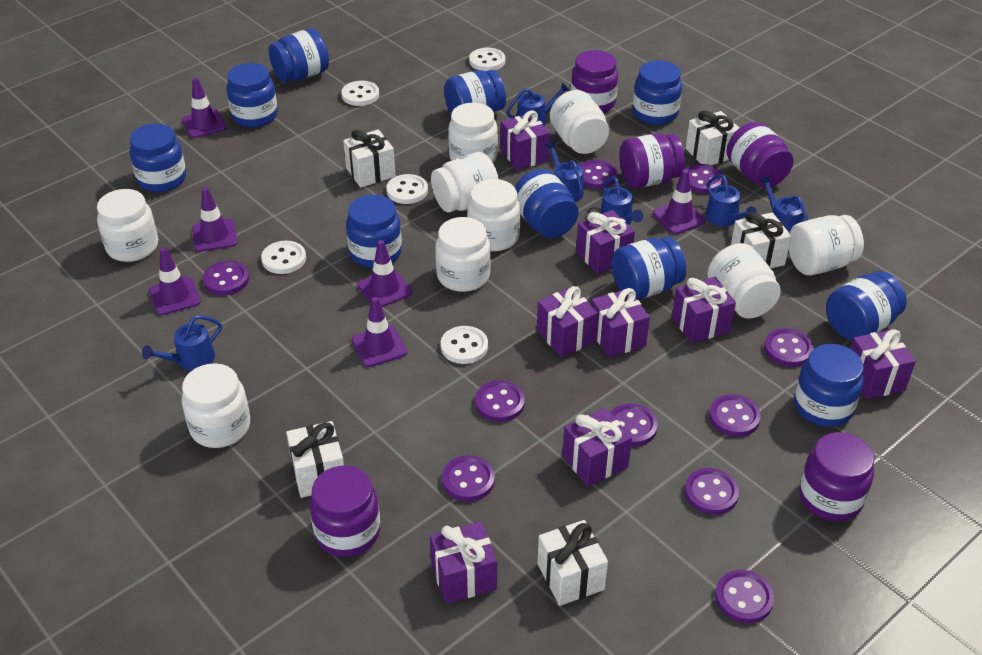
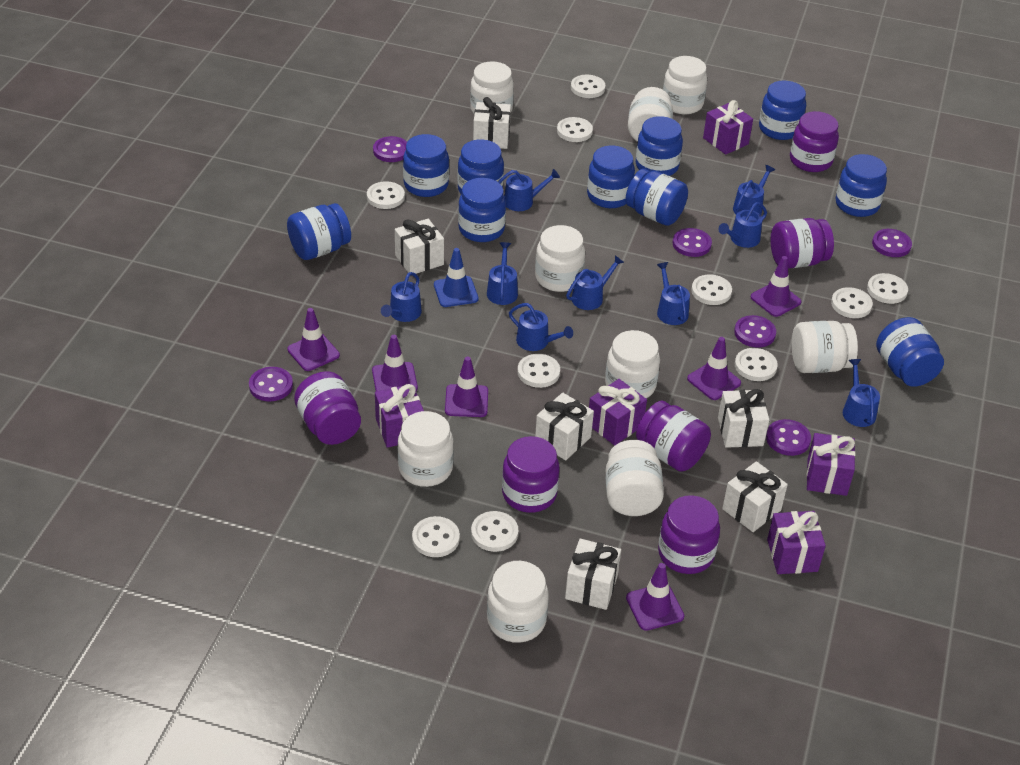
blue traffic cone: none = 0 -> [434,248,479,307] = 1
blue watering can: [142,315,222,371] [506,83,570,126] [545,141,584,202] [600,177,643,225] [705,175,757,227] [759,175,808,233] = 6 -> [381,272,422,322] [487,242,518,305] [498,169,560,211] [509,303,573,351] [566,255,624,310] [657,262,690,325] [718,202,767,248] [733,165,775,215] [843,359,880,427] = 9
purple button: [203,261,249,295] [442,455,495,501] [475,380,525,422] [580,160,617,189] [610,403,658,446] [685,468,739,515] [686,164,724,193] [709,394,761,437] [715,570,774,623] [764,328,814,367] = 10 -> [249,367,293,401] [373,136,407,162] [673,228,712,257] [734,315,776,348] [766,419,811,456] [872,229,912,257] = 6
purple gift: [430,521,497,604] [501,110,550,170] [537,286,598,357] [562,408,632,486] [576,210,635,274] [591,288,650,357] [672,277,736,343] [850,329,916,399] = 8 -> [375,384,424,448] [589,379,647,446] [703,100,753,155] [767,511,826,574] [807,433,855,496] = 5
purple jar: [310,465,380,557] [571,50,618,113] [619,133,685,188] [726,122,794,188] [799,432,874,521] = 5 -> [294,371,361,445] [502,436,560,513] [636,401,711,471] [658,495,720,574] [770,218,834,269] [790,111,839,172] = 6
white button: [261,241,306,274] [341,81,379,106] [387,174,428,204] [441,326,488,364] [469,48,505,71] = 5 -> [367,181,405,209] [412,516,460,557] [471,511,518,552] [518,354,560,388] [557,117,593,142] [571,75,605,98] [691,274,732,305] [735,348,778,381] [831,287,873,318] [867,273,908,304] = 10
white gift: [286,421,344,498] [343,129,396,188] [537,520,608,606] [685,110,739,165] [731,212,791,268] = 5 -> [395,219,444,274] [473,97,511,149] [535,393,594,460] [565,538,621,610] [718,389,769,448] [722,461,788,532] = 6

